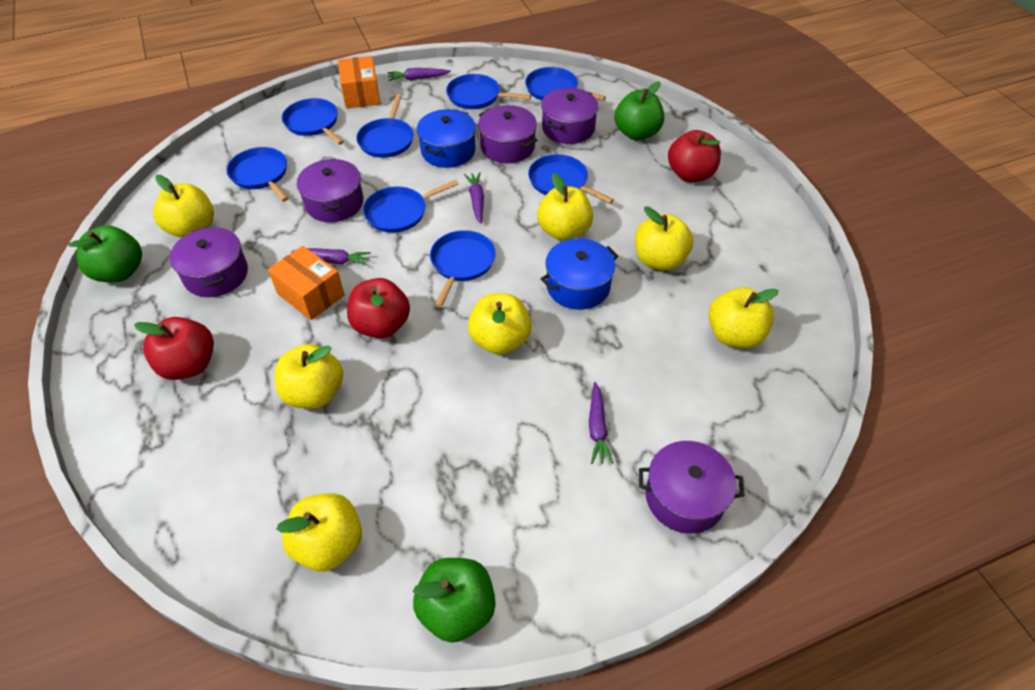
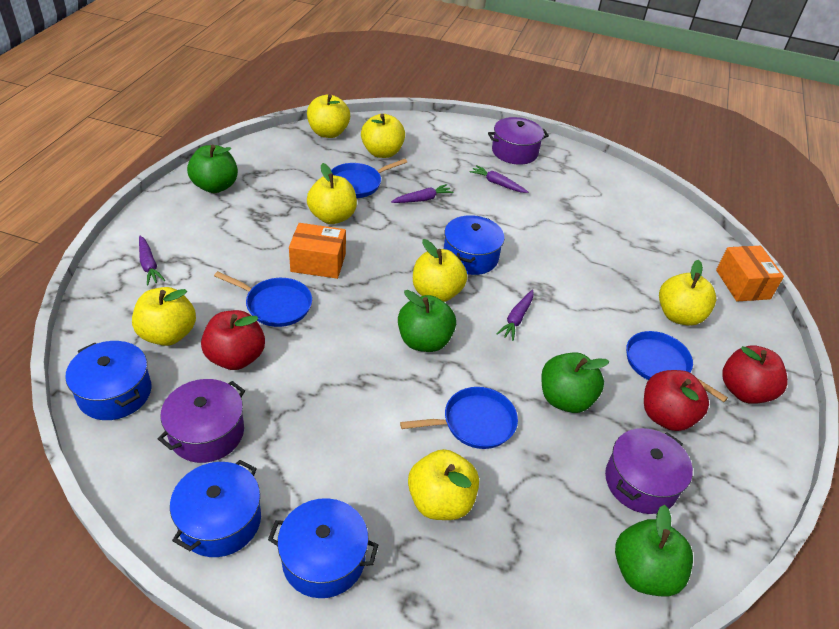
blue pan: [227,147,288,202] [282,98,344,145] [356,94,414,158] [363,180,458,233] [430,230,496,307] [446,74,531,109] [525,67,606,100] [528,154,614,204] = 8 -> [214,271,312,327] [331,159,407,198] [400,387,518,449] [626,331,728,402] = 4
blue pot: [417,109,476,168] [541,238,618,310] = 2 -> [65,341,151,420] [170,460,261,557] [268,498,378,598] [444,215,505,275] = 4
green apple: [69,225,142,282] [412,558,496,643] [615,81,664,140] = 3 -> [187,145,238,193] [398,290,456,352] [541,352,609,413] [615,505,693,596] = 4
purple pot: [170,227,248,297] [297,159,364,222] [478,105,537,163] [541,88,599,144] [639,441,745,534] = 5 -> [158,379,245,463] [488,117,549,165] [605,428,693,514] = 3

